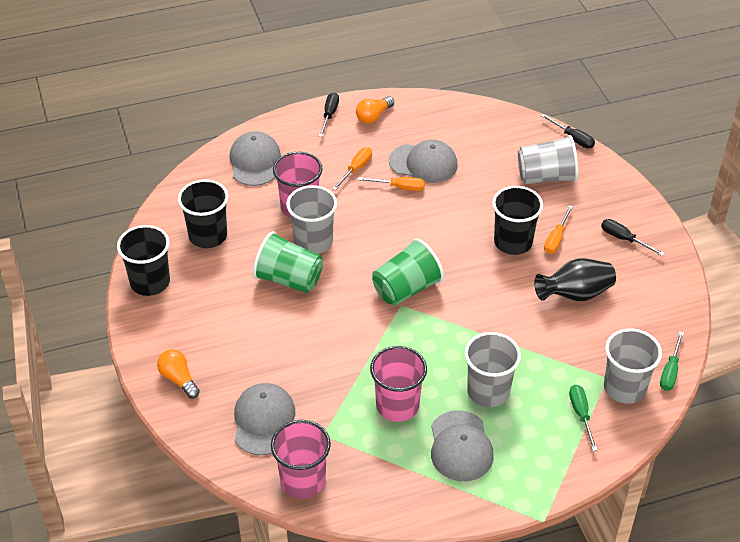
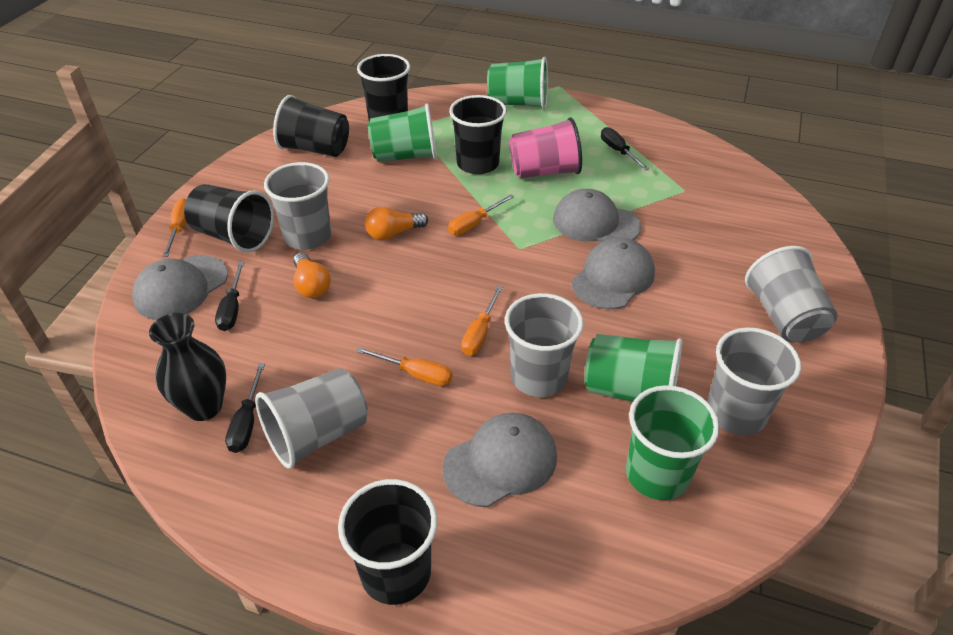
black cup: [117,225,170,296] [178,179,229,248] [492,186,543,255] = 3 -> [184,184,274,253] [273,95,349,157] [338,479,438,605] [357,54,410,121] [449,95,507,174] = 5
green cup: [253,231,323,293] [372,239,444,306] = 2 -> [368,104,437,162] [487,57,548,109] [584,334,682,402] [626,385,720,500] = 4
green screwdriver: [569,385,598,451] [660,332,684,391] = 2 -> none = 0
grey cup: [286,185,337,254] [464,332,521,407] [518,135,578,184] [604,328,662,404] = 4 -> [255,368,368,469] [264,162,332,250] [505,293,584,397] [707,328,801,435] [745,246,838,343] = 5
orange screwdriver: [332,147,372,190] [358,177,425,191] [544,205,573,254] = 3 -> [162,198,187,257] [356,347,452,386] [448,194,514,235] [461,286,503,356] = 4
pink cup: [271,420,331,499] [273,152,322,218] [370,346,427,422] = 3 -> [510,117,582,178] = 1

